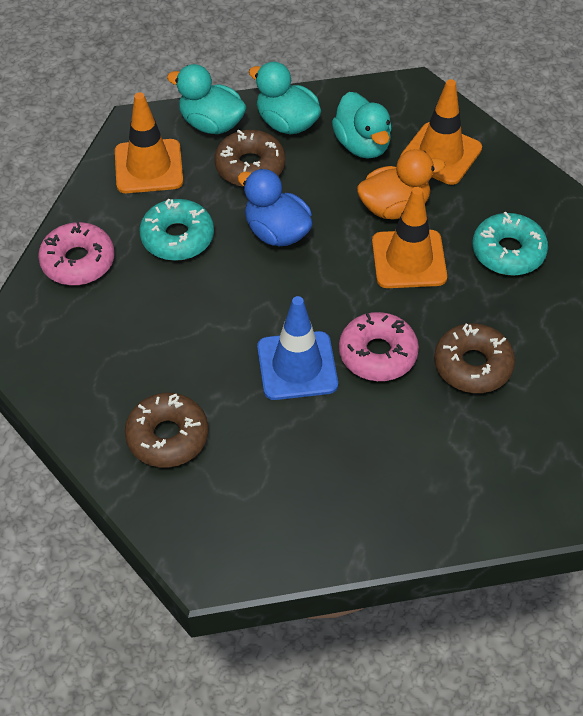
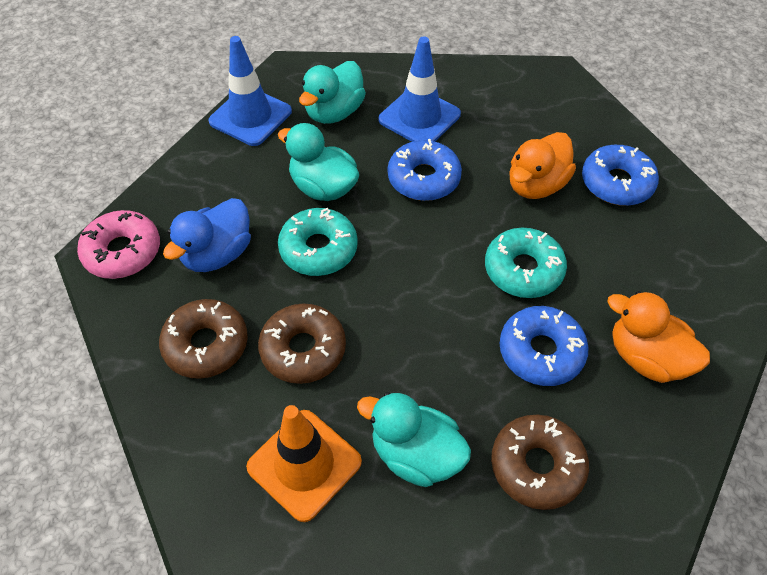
blue donut: none = 0 -> [388,139,462,201] [500,306,589,386] [582,145,659,206] = 3
blue traffic cone: [257,296,338,400] = 1 -> [208,36,292,146] [379,37,461,142] = 2
orange duck: [357,149,445,219] = 1 -> [510,132,576,199] [607,291,710,383] = 2
orange traffic cone: [115,92,183,193] [372,187,447,288] [400,79,482,185] = 3 -> [246,405,362,522] = 1
pink donut: [38,221,115,285] [339,312,419,381] = 2 -> [77,210,160,279] = 1

